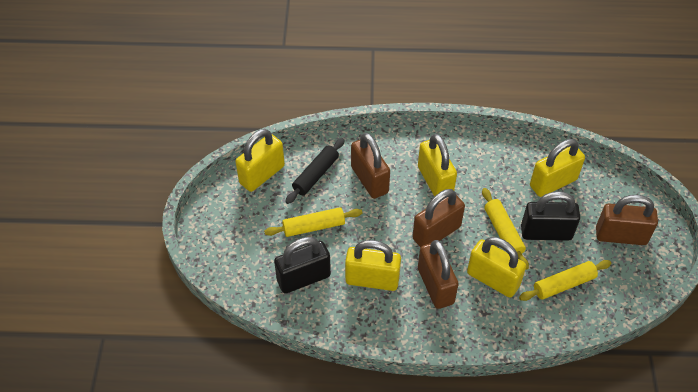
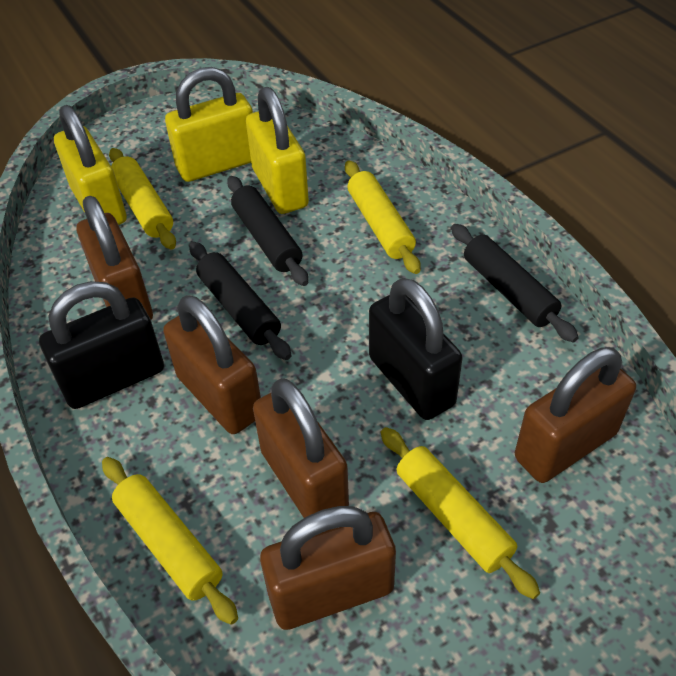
black rolling pin: [285,138,345,204] = 1 -> [189,242,291,360] [227,176,308,286] [451,224,579,342] = 3
brown padlock: [351,133,390,199] [412,189,465,247] [418,240,459,309] [596,195,658,245] = 4 -> [77,196,153,320] [163,295,261,434] [253,378,349,518] [260,506,396,630] [515,347,636,483] = 5
yellow padlock: [235,129,285,192] [345,240,401,291] [418,134,457,197] [467,237,526,298] [530,139,585,197] = 5 -> [54,105,127,225] [165,67,253,182] [246,87,309,214] = 3
yellow rolling pin: [264,207,362,237] [482,188,529,270] [519,260,611,301] = 3 -> [102,457,238,625] [109,148,176,250] [345,160,421,274] [381,427,540,599] = 4

